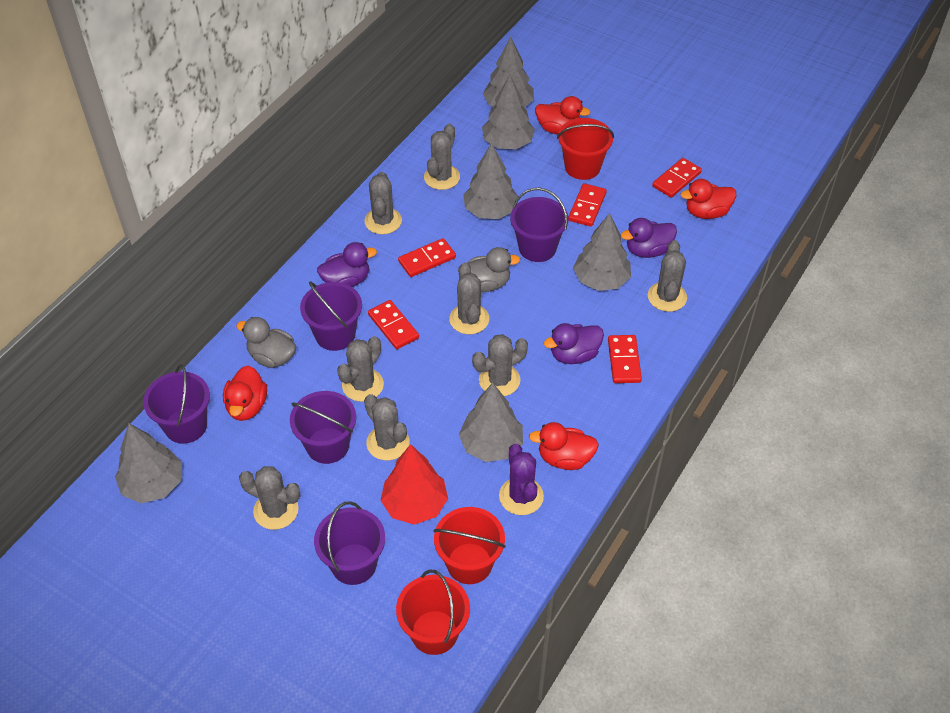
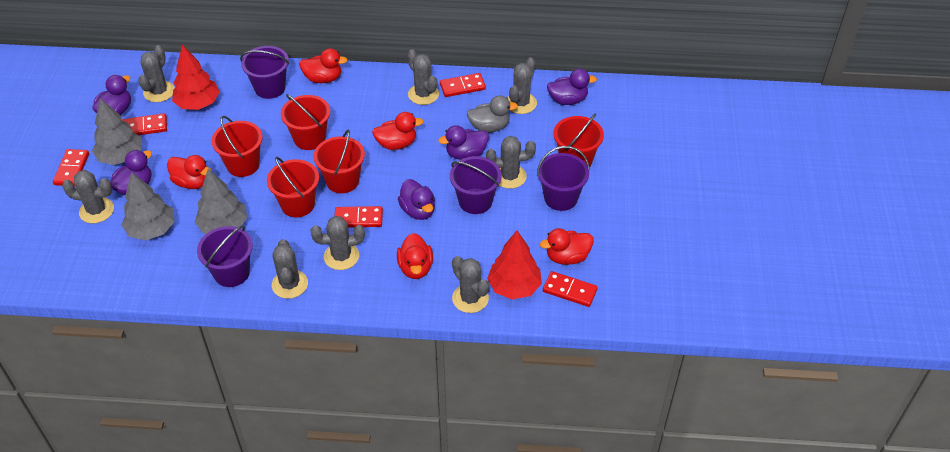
grey duck: [236,317,296,368] [458,247,520,292] = 2 -> [467,95,518,133] = 1
grey tree: [115,423,182,503] [459,383,523,462] [463,143,518,219] [482,75,535,149] [483,37,534,108] [573,213,631,291] = 6 -> [92,98,142,165] [122,172,175,240] [195,169,248,234] = 3
purple bucket: [143,364,210,444] [290,391,356,464] [300,281,362,351] [314,501,385,585] [510,188,569,262] = 5 -> [197,226,253,287] [240,46,289,99] [450,156,501,214] [537,146,590,211] = 4
purple cactus: [499,444,544,515] = 1 -> none = 0
purple duck: [317,242,377,287] [544,323,604,364] [621,218,677,258] = 3 -> [92,75,131,115] [110,150,152,195] [398,179,435,220] [438,125,489,160] [547,69,597,105] = 5
red bucket: [396,570,470,655] [434,507,506,584] [557,118,614,180] = 3 -> [211,116,263,177] [267,157,319,217] [281,94,330,150] [313,130,365,193] [554,113,604,167] = 5
red duck: [223,366,267,421] [529,422,599,470] [535,96,590,134] [681,179,736,219] = 4 -> [167,155,212,189] [299,48,348,83] [372,112,424,150] [397,233,433,279] [540,228,594,265] = 5
red tree: [380,444,448,525] = 1 -> [172,45,220,110] [487,231,542,300] = 2

